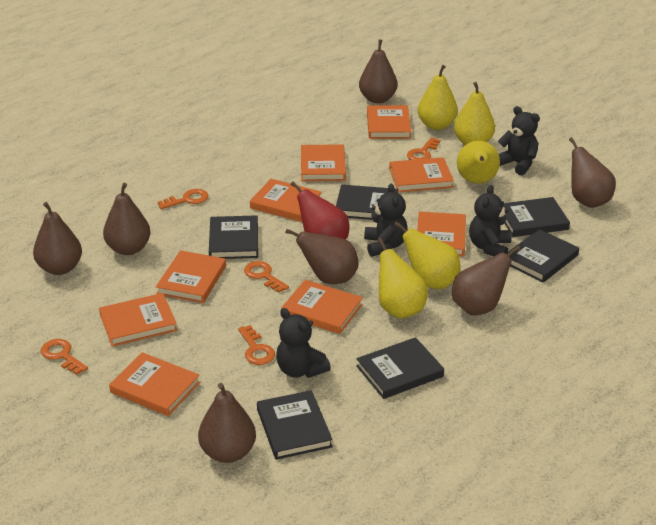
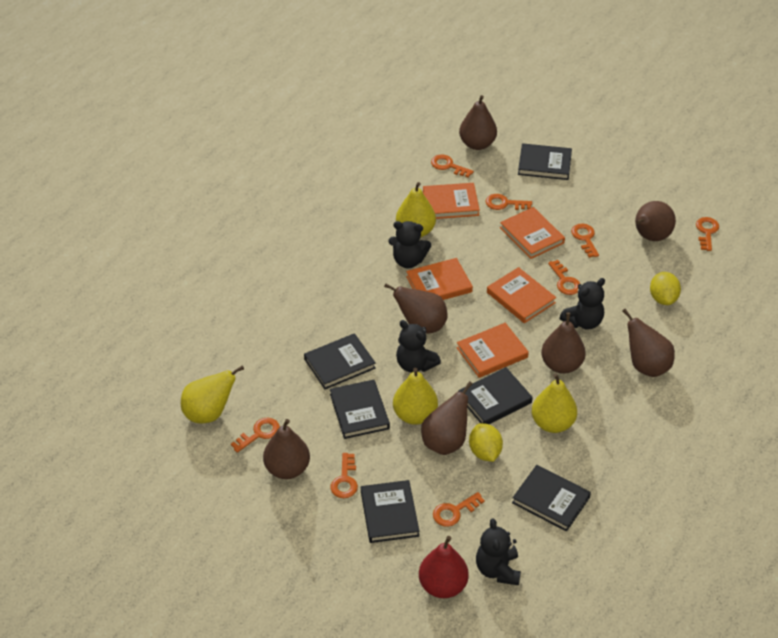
orange book: [99,293,177,347] [109,352,200,416] [156,250,226,303] [250,179,322,222] [281,280,363,334] [301,144,346,181] [367,105,411,139] [389,157,454,192] [417,212,466,256] = 9 -> [406,258,473,300] [423,183,480,219] [456,323,529,378] [487,267,556,323] [500,207,565,259] = 5
orange key: [41,339,88,375] [158,189,208,209] [238,325,275,365] [244,261,289,293] [407,137,441,160] = 5 -> [231,418,280,453] [330,453,358,498] [431,154,474,177] [433,492,485,527] [486,194,532,210] [548,260,580,295] [571,223,599,258] [696,217,719,251] = 8
yellow lemon: none = 0 -> [469,423,503,462] [650,272,681,305] = 2
yellow pear: [377,238,428,319] [394,221,461,289] [418,65,458,130] [454,82,495,145] [457,141,500,184] = 5 -> [181,365,244,423] [393,368,438,425] [396,182,436,238] [532,373,577,433] = 4

